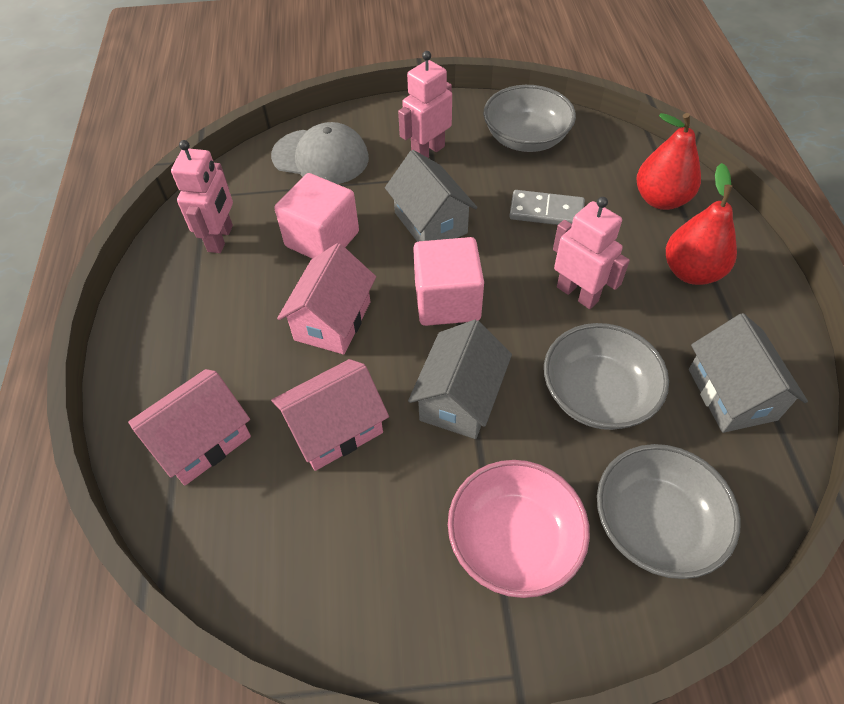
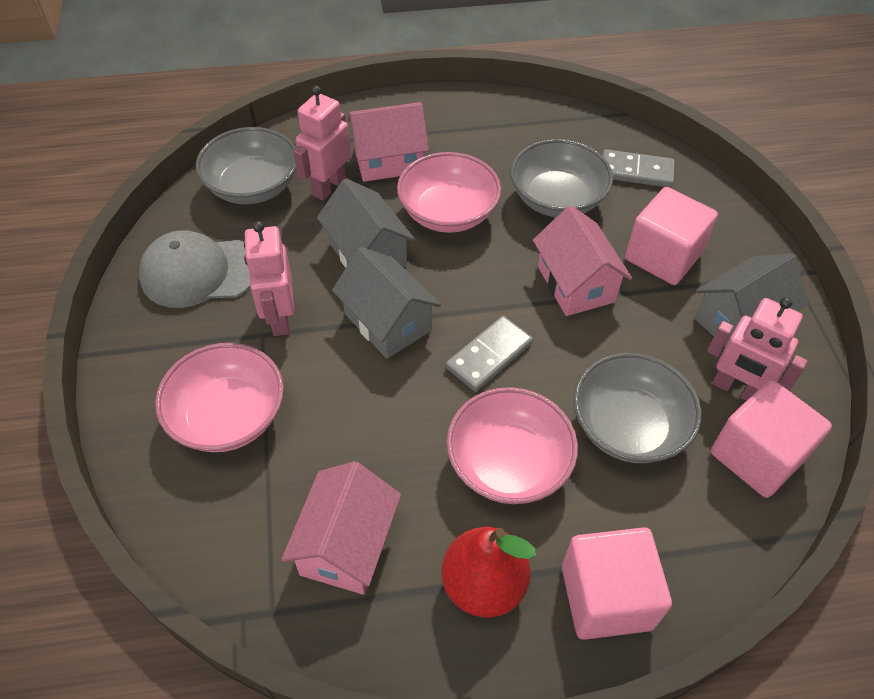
grey domino: [509,190,585,225] = 1 -> [446,316,533,392] [602,149,675,188] = 2
pink bowl: [448,460,590,598] = 1 -> [155,343,284,452] [397,152,501,233] [447,387,578,504] = 3
pink cube: [275,173,359,259] [413,237,484,326] = 2 -> [562,527,672,640] [625,187,718,285] [711,380,832,498] = 3
red pear: [636,113,701,210] [666,163,737,285] = 2 -> [441,527,536,617] = 1

